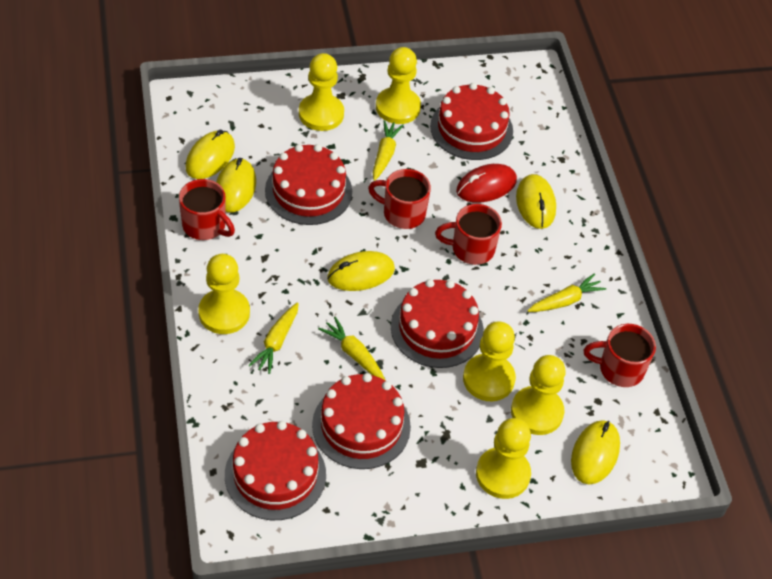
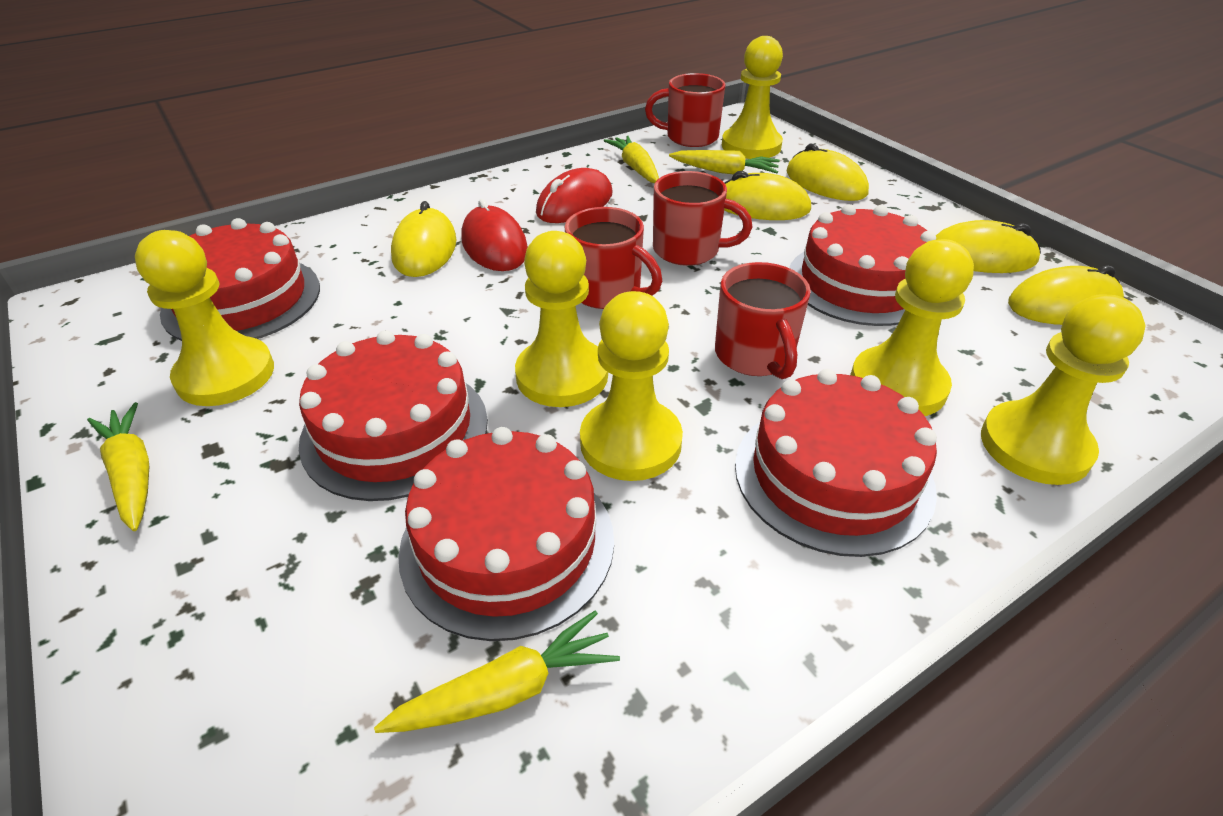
red mouse: [456,164,517,203] = 1 -> [461,199,528,271] [536,168,613,223] = 2

